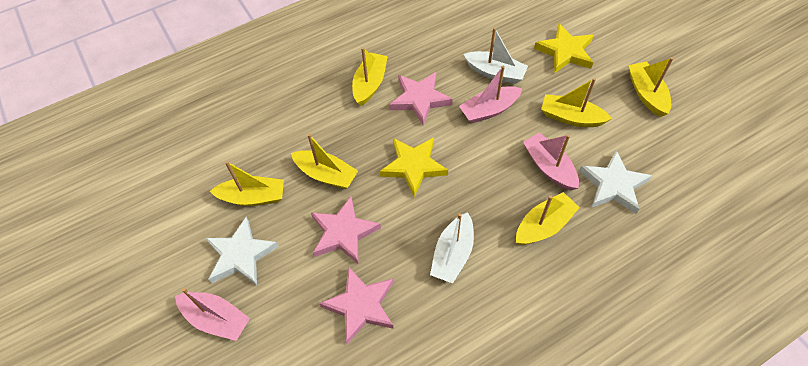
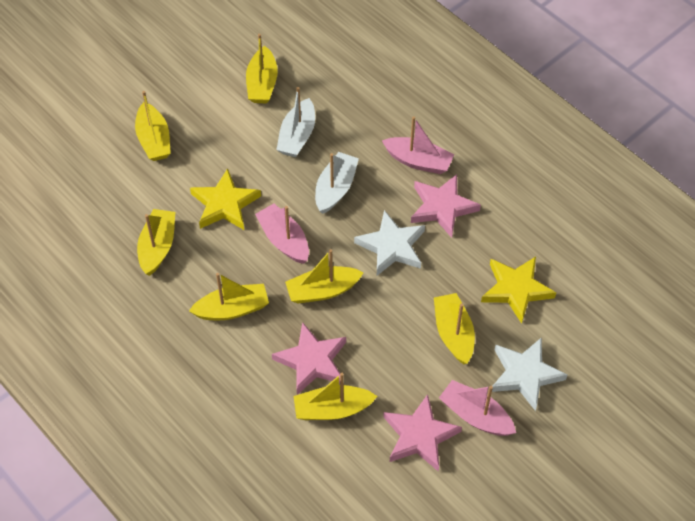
yellow boat: [210,161,284,206] [291,134,358,189] [352,47,388,106] [516,192,580,245] [541,78,612,127] [628,57,674,117] = 6 -> [135,91,171,161] [137,209,175,276] [189,273,269,320] [246,34,278,103] [285,249,364,303] [293,373,377,420] [434,293,475,364] = 7

